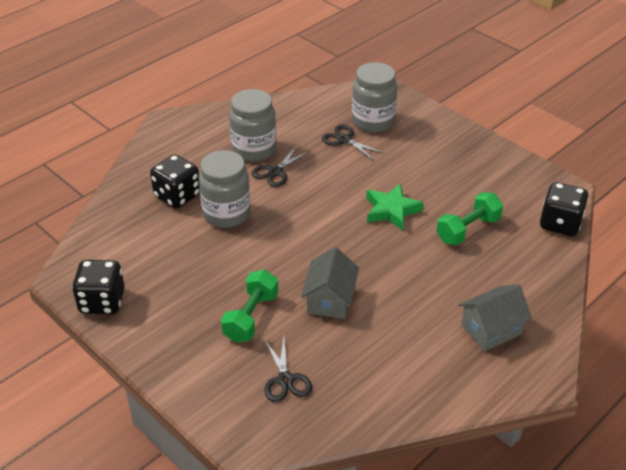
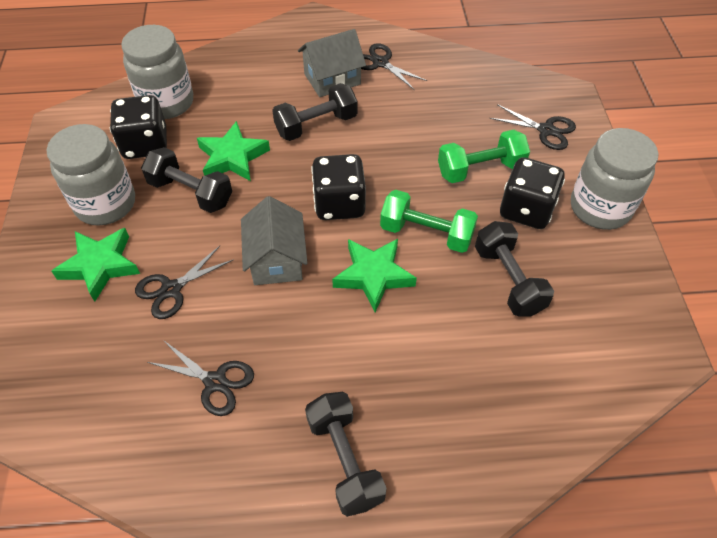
black dumbbell: none = 0 -> [141,147,232,213] [272,83,357,141] [305,392,387,517] [475,221,554,316] = 4
black scissors: [252,146,310,187] [264,337,312,402] [322,124,383,160] = 3 -> [135,246,234,319] [147,340,254,416] [361,43,427,90] [489,104,576,150] = 4
green star: [366,183,424,231] = 1 -> [51,228,140,302] [197,121,270,181] [332,239,417,312] = 3

